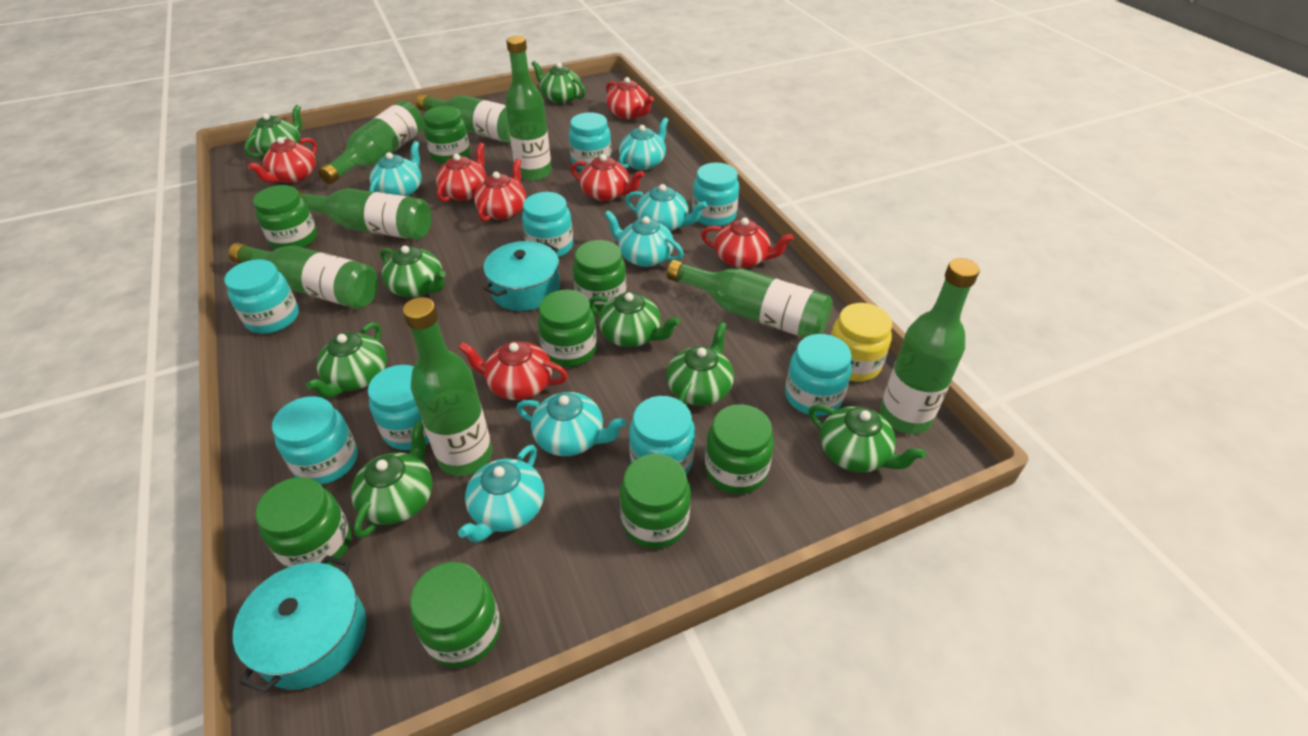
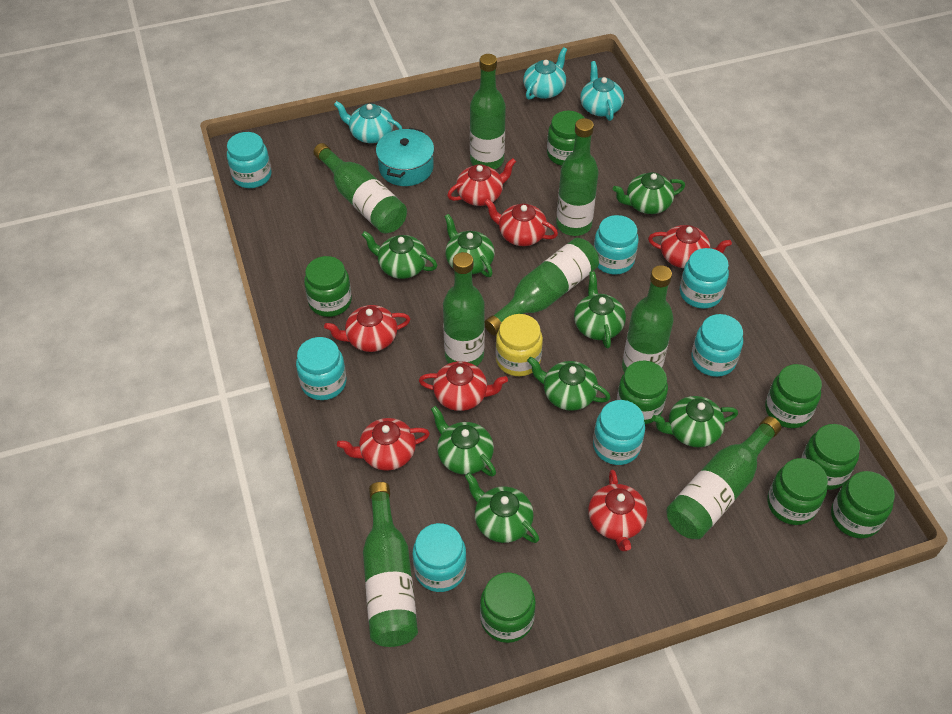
turquoise jar: [225,259,299,334] [272,396,358,485] [368,365,430,450] [522,192,573,257] [569,112,611,170] [629,396,695,475] [692,163,739,226] [785,334,852,416] = 8 -> [227,132,271,188] [296,337,347,400] [413,523,467,592] [593,400,645,465] [594,215,639,275] [680,248,729,309] [691,314,743,377] = 7
turquoise pot: [233,555,366,693] [483,241,560,311] = 2 -> [376,128,434,186] = 1
turquoise teapot: [369,141,422,197] [458,445,544,543] [516,392,626,456] [604,210,684,267] [619,117,669,170] [625,184,707,232] = 6 -> [334,101,402,143] [523,47,567,100] [580,61,624,121] = 3

